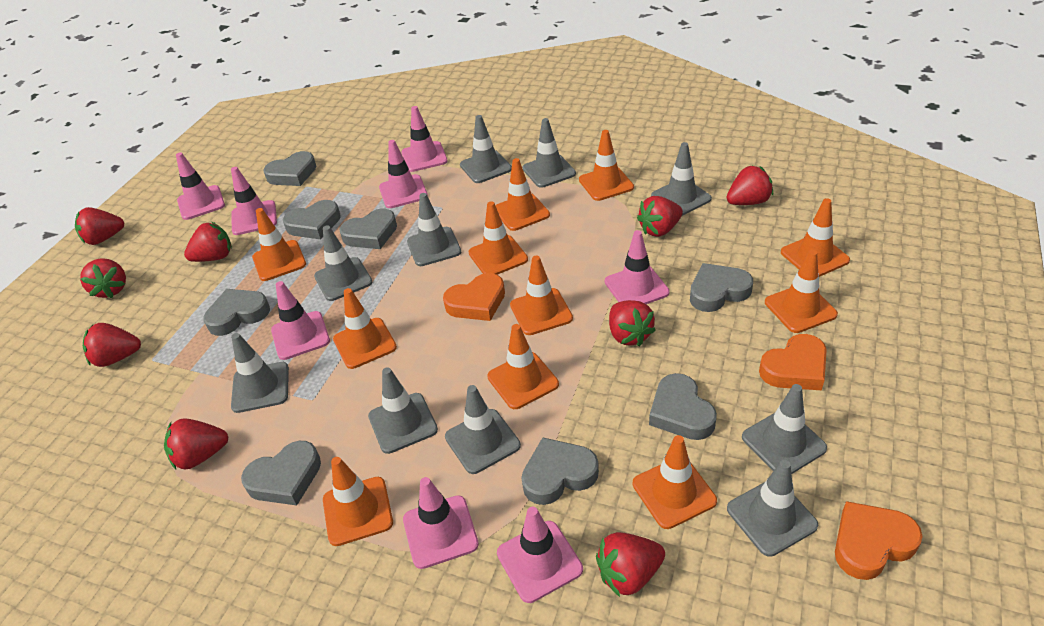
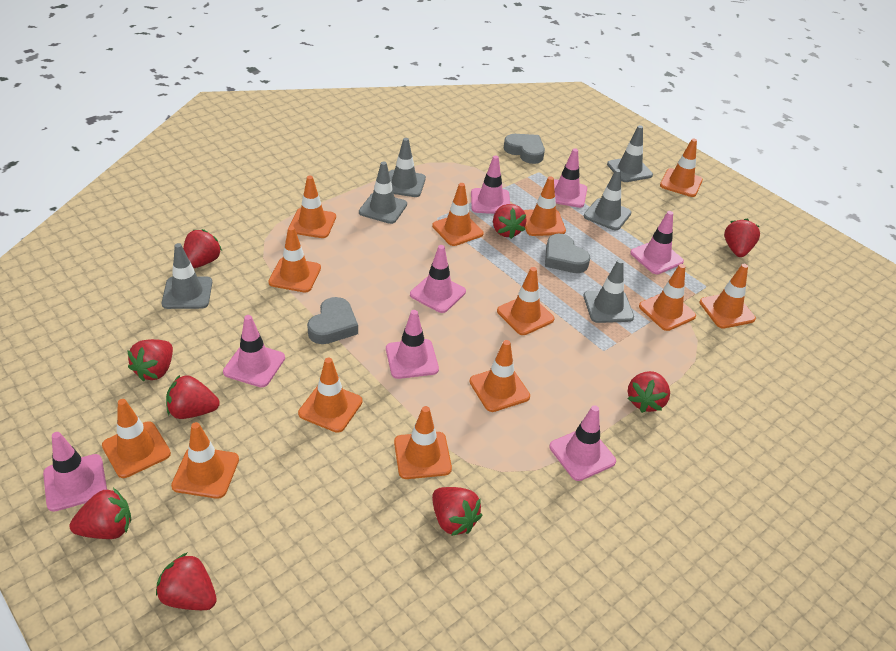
grey heart: [203,289,270,336] [241,441,321,506] [263,151,317,186] [283,200,341,239] [339,209,397,249] [521,438,599,505] [649,373,717,440] [690,263,753,312] = 8 -> [307,297,358,344] [504,134,545,164] [545,234,590,273] = 3
grey traffic cone: [231,333,289,413] [314,225,372,301] [368,367,438,454] [407,193,461,266] [445,385,521,474] [460,115,512,183] [522,118,576,188] [651,142,712,216] [727,460,818,557] [742,384,827,474] = 10 -> [162,243,212,309] [359,161,407,224] [389,138,426,197] [583,259,634,323] [584,169,632,230] [607,125,653,182] = 6
orange heart: [443,273,505,321] [759,334,827,390] [835,501,923,580] = 3 -> none = 0
orange traffic cone: [252,208,306,281] [323,457,393,546] [333,288,397,369] [469,201,528,275] [487,324,559,409] [495,158,550,231] [510,256,573,335] [579,130,634,201] [633,435,717,529] [765,250,838,333] [781,198,850,277] = 11 -> [102,399,171,478] [171,422,239,499] [268,226,321,292] [289,176,336,238] [298,358,363,433] [394,406,452,479] [432,183,484,246] [469,340,530,412] [497,267,554,335] [524,176,566,236] [639,264,696,331] [660,138,703,197] [699,264,756,329] = 13

